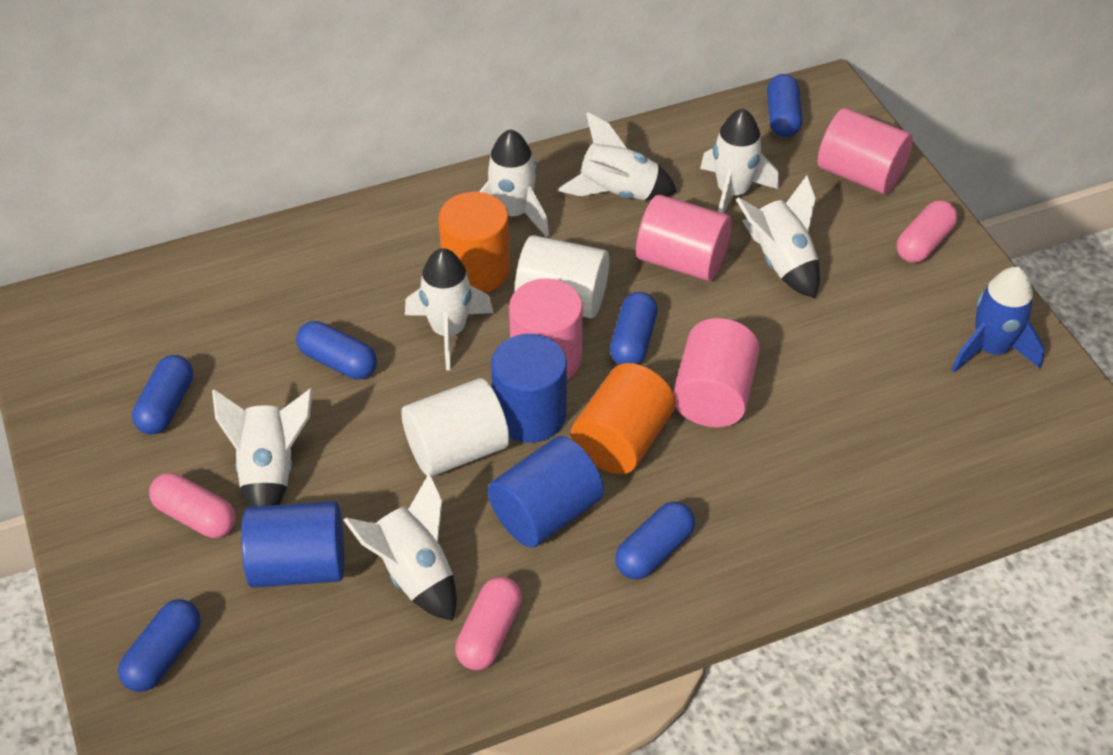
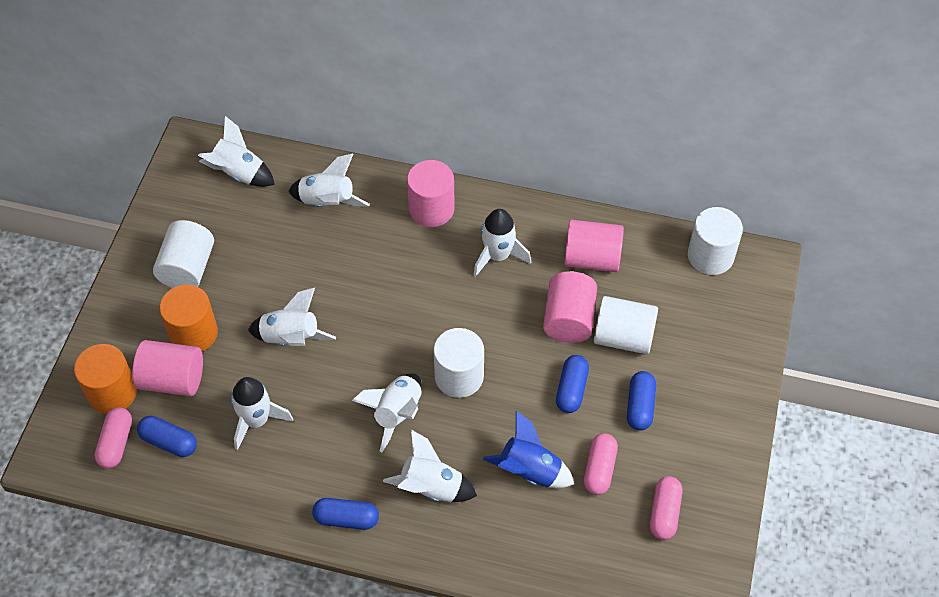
blue capsule: [118,599,201,692] [132,355,193,435] [296,321,377,379] [610,292,658,365] [615,502,695,579] [767,74,802,137] = 6 -> [137,416,197,457] [312,498,379,530] [556,355,589,413] [627,371,656,430] = 4
blue cylinder: [241,501,344,588] [488,436,604,548] [491,334,567,443] = 3 -> none = 0
white cylinder: [401,378,509,477] [515,235,609,318] = 2 -> [153,220,214,288] [434,328,484,398] [594,296,658,354] [688,207,743,275] = 4

